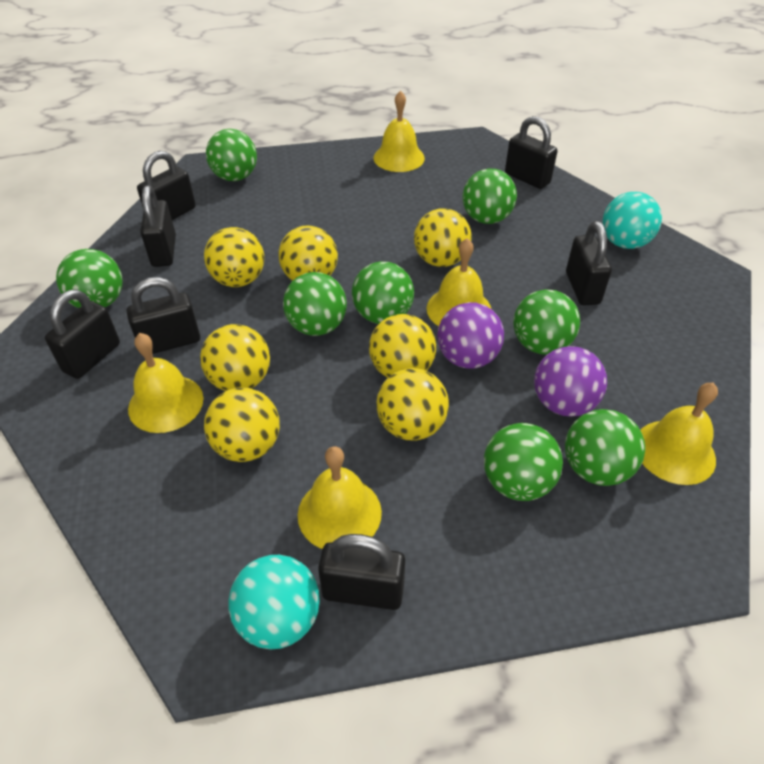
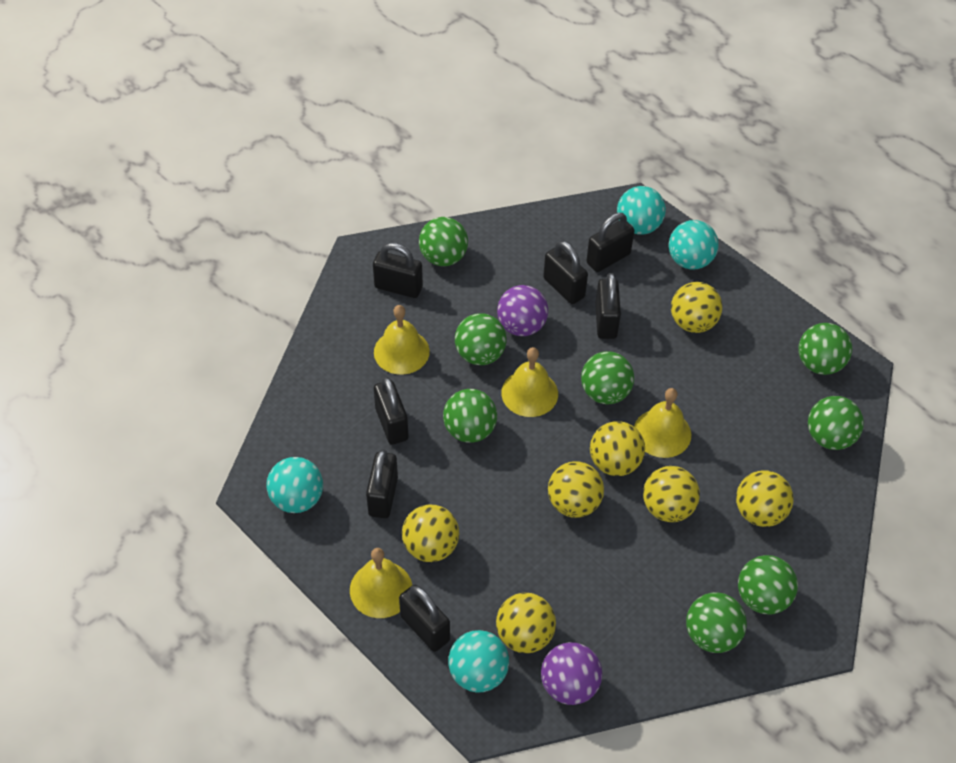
turquoise ball: [228,555,320,649] [602,192,662,249] = 2 -> [267,457,323,513] [448,630,509,693] [617,186,666,235] [669,220,719,269] = 4
yellow bell: [128,333,203,433] [298,446,382,549] [374,91,425,172] [426,238,491,326] [641,383,718,485] = 5 -> [350,548,412,618] [374,305,430,375] [501,347,558,417] [634,388,691,458] = 4

